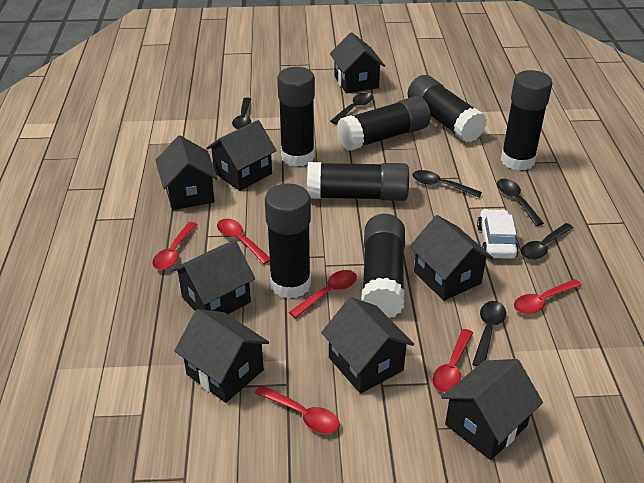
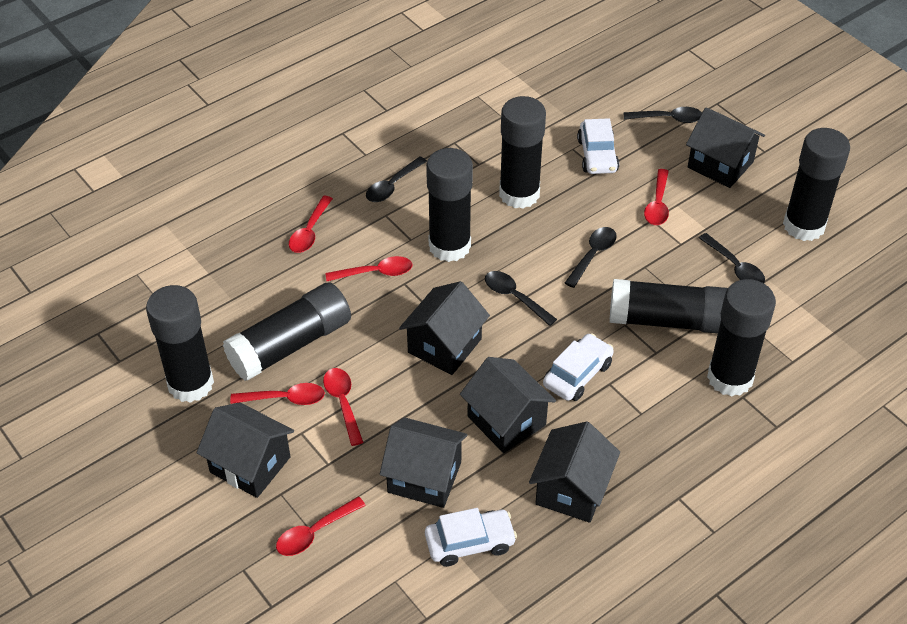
black house: [155,135,218,210] [172,240,255,314] [174,309,269,403] [206,120,277,191] [321,297,414,394] [330,32,385,93] [410,215,493,301] [441,359,543,460] = 8 -> [196,402,294,498] [380,417,467,508] [399,281,490,375] [460,357,556,453] [529,422,620,523] [686,108,765,188] = 6
black spoon: [232,97,251,130] [330,92,373,124] [413,170,482,198] [472,301,506,367] [497,179,544,226] [521,223,573,260] = 6 -> [366,157,427,202] [485,271,557,326] [565,227,617,288] [623,107,702,123] [699,233,765,283] = 5
white car: [477,209,519,259] = 1 -> [425,508,517,567] [543,333,614,401] [577,118,619,174] = 3

